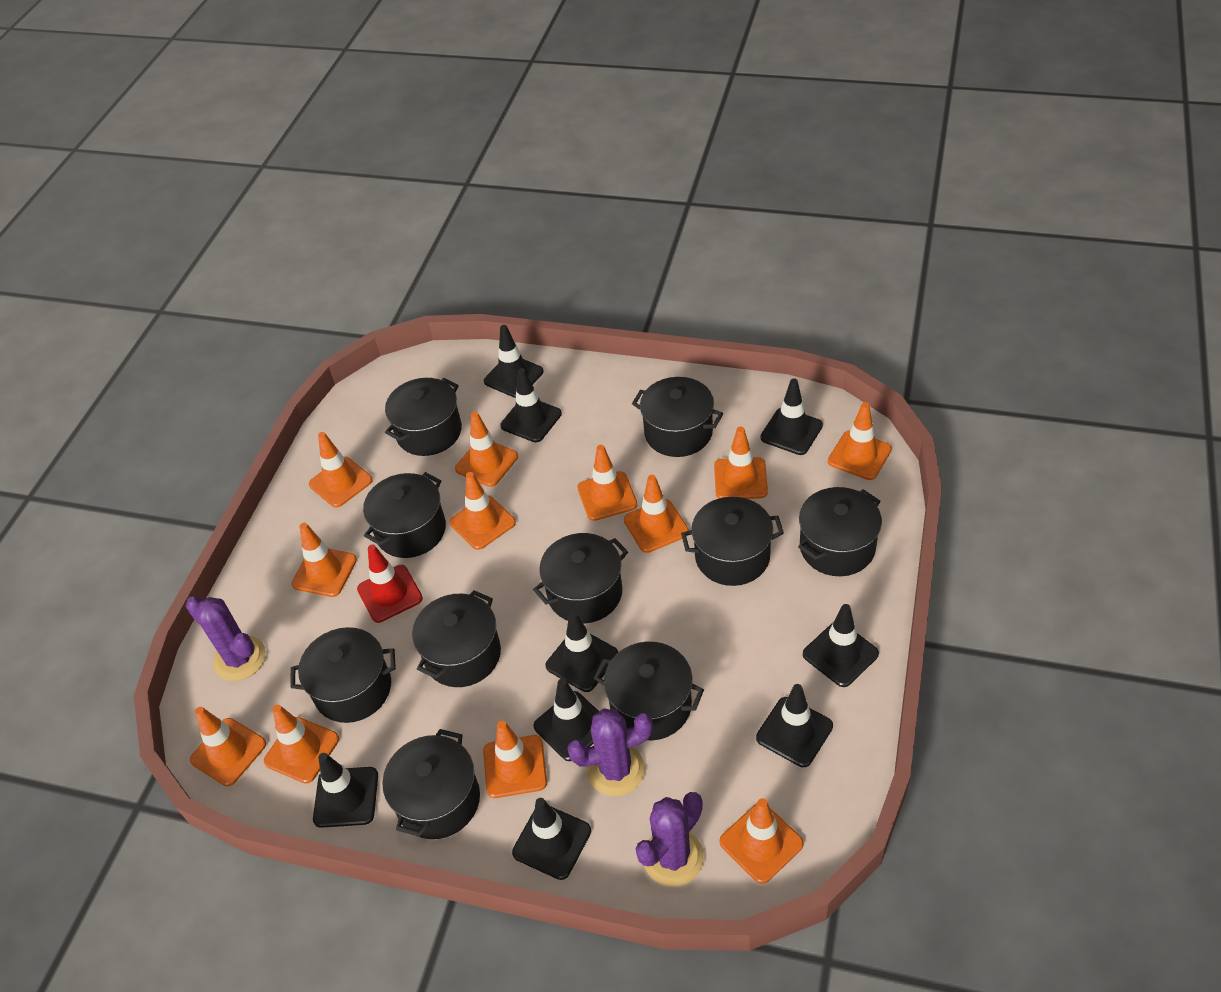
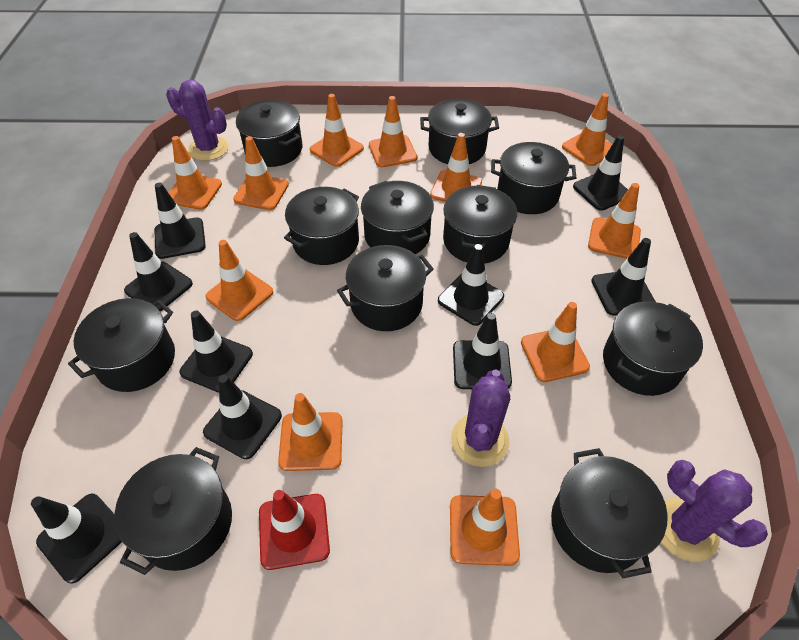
black pot: [290,627,396,723] [363,472,446,558] [383,729,480,839] [385,378,462,456] [412,590,501,687] [533,533,628,623] [594,642,704,740] [632,377,723,457] [681,497,784,586] [798,487,882,576] = 10 -> [68,298,175,392] [115,447,232,575] [236,100,302,167] [284,187,359,265] [337,245,434,331] [361,181,434,254] [420,99,499,164] [443,185,517,263] [491,142,577,214] [551,448,668,578] [603,301,703,396] = 11
orange traffic cone: [190,707,266,786] [264,704,339,784] [292,523,357,597] [309,432,373,508] [450,472,516,550] [455,412,518,487] [483,721,547,798] [577,445,637,521] [624,475,689,553] [714,427,768,499] [719,798,804,884] [828,402,892,480] = 12 -> [169,136,222,210] [205,240,273,321] [233,136,289,210] [278,393,343,471] [310,94,364,167] [369,96,417,167] [430,133,482,202] [450,489,520,566] [521,302,590,382] [562,93,612,166] [588,183,641,259] = 11

